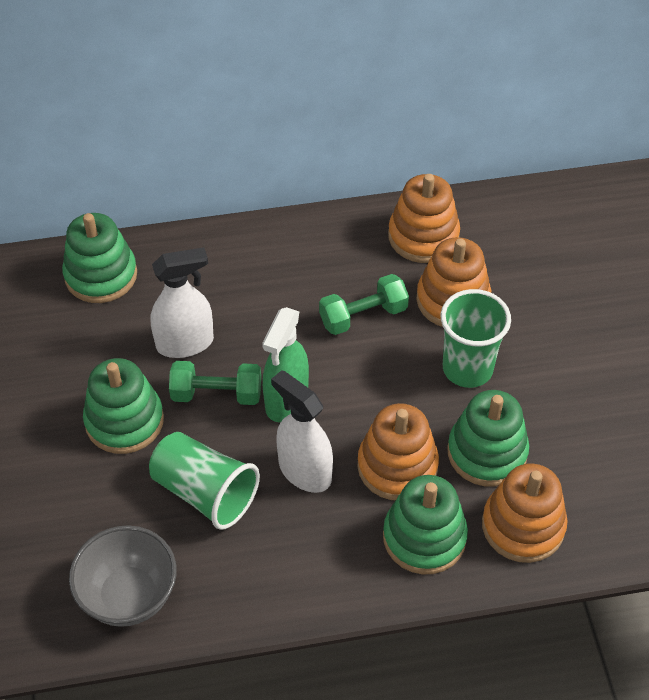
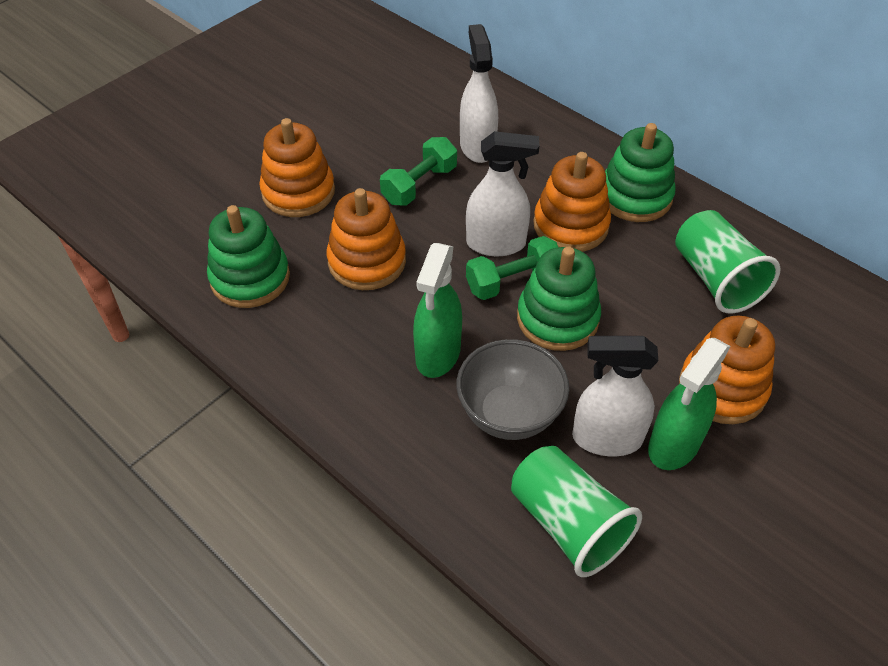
green spray bottle: [262,307,309,422] = 1 -> [413,243,462,378] [648,338,731,470] = 2
green stacking toy: [62,213,137,303] [83,358,164,454] [383,475,468,574] [447,390,529,486] = 4 -> [207,205,290,308] [517,247,601,351] [605,123,676,222] = 3
white spray bottle: [150,247,214,358] [271,370,333,493] = 2 -> [460,24,498,163] [466,131,539,256] [572,336,658,456] = 3

